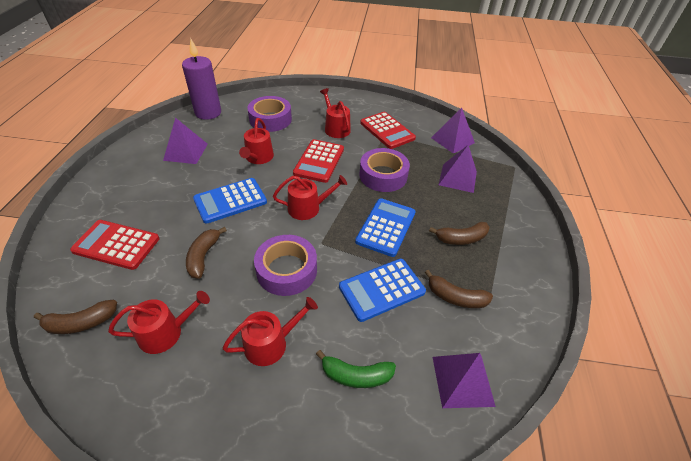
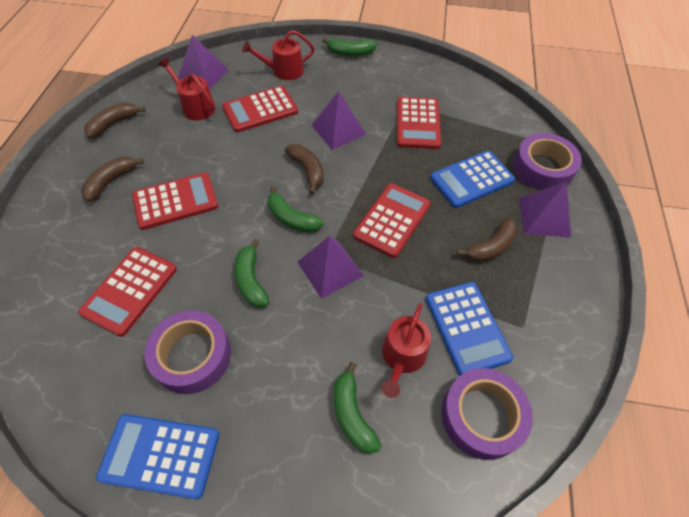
green banana: [316,350,396,388] = 1 -> [234,239,269,308] [268,186,324,233] [322,38,377,56] [334,362,382,454] = 4
purple candle: [182,38,221,120] = 1 -> none = 0
red calculator: [70,220,159,270] [293,139,344,183] [360,112,416,149] = 3 -> [78,247,177,337] [132,172,218,230] [222,86,298,132] [353,183,431,258] [397,97,441,149] = 5
red watering can: [108,291,210,354] [223,297,318,366] [239,118,274,164] [273,175,347,220] [320,88,351,138] = 5 -> [158,58,216,120] [242,30,315,80] [381,303,431,398] = 3

